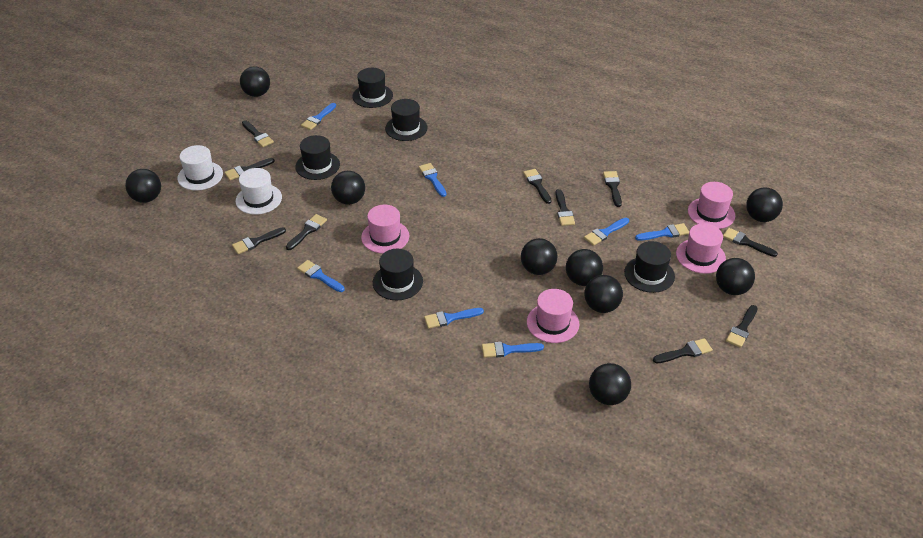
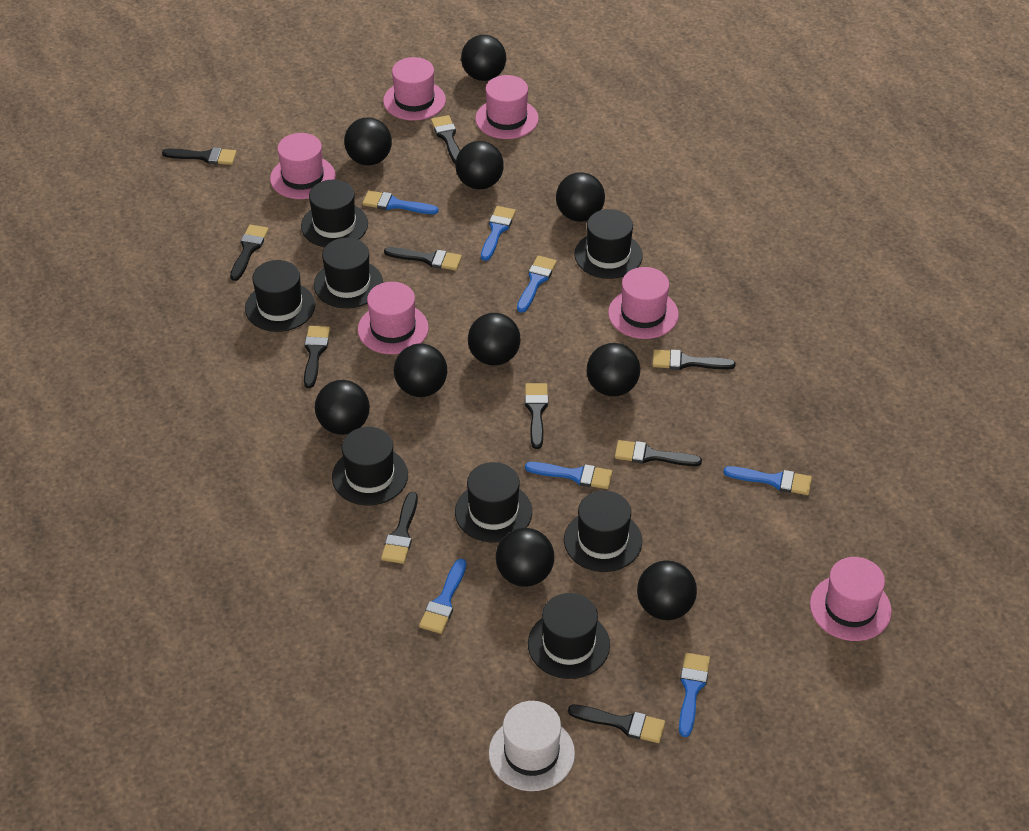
black ball: [125,169,161,203] [240,66,270,97] [331,171,365,205] [521,238,558,275] [566,249,603,286] [584,275,623,313] [589,363,631,405] [716,258,755,295] [746,187,783,222] = 9 -> [315,380,370,435] [344,117,392,166] [394,344,447,397] [455,141,504,189] [461,35,506,81] [468,313,520,366] [496,528,554,587] [556,172,605,222] [587,343,640,397] [637,560,697,620] = 10
black hat: [295,135,340,180] [352,68,393,108] [373,249,423,300] [385,99,427,141] [624,241,675,293] = 5 -> [245,260,315,332] [301,180,368,247] [314,238,383,308] [332,427,408,505] [455,462,532,542] [528,593,610,679] [564,491,642,572] [574,209,643,279] = 8
pink hat: [361,205,409,253] [527,289,579,343] [676,223,726,274] [688,182,735,229] = 4 -> [270,133,336,199] [358,282,429,354] [383,57,446,120] [475,75,539,139] [608,267,679,339] [810,557,892,641] = 6
white hat: [177,145,223,191] [236,168,282,215] = 2 -> [489,701,575,791] = 1

